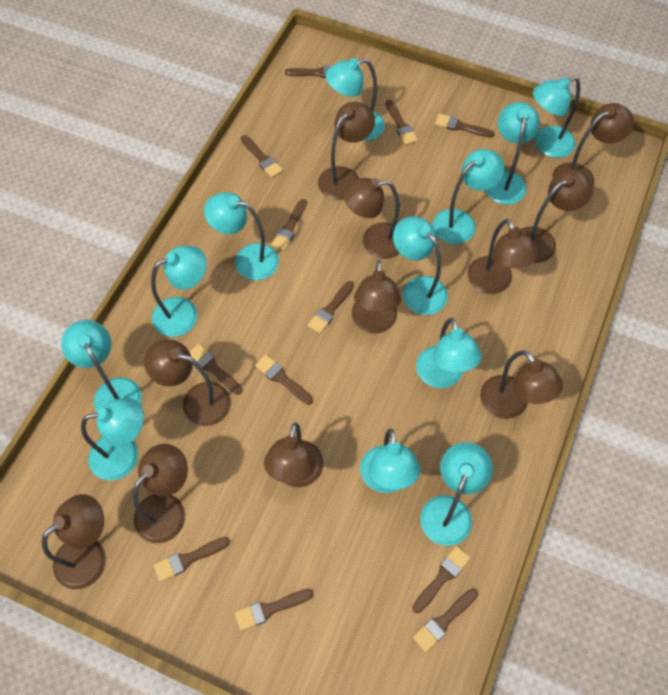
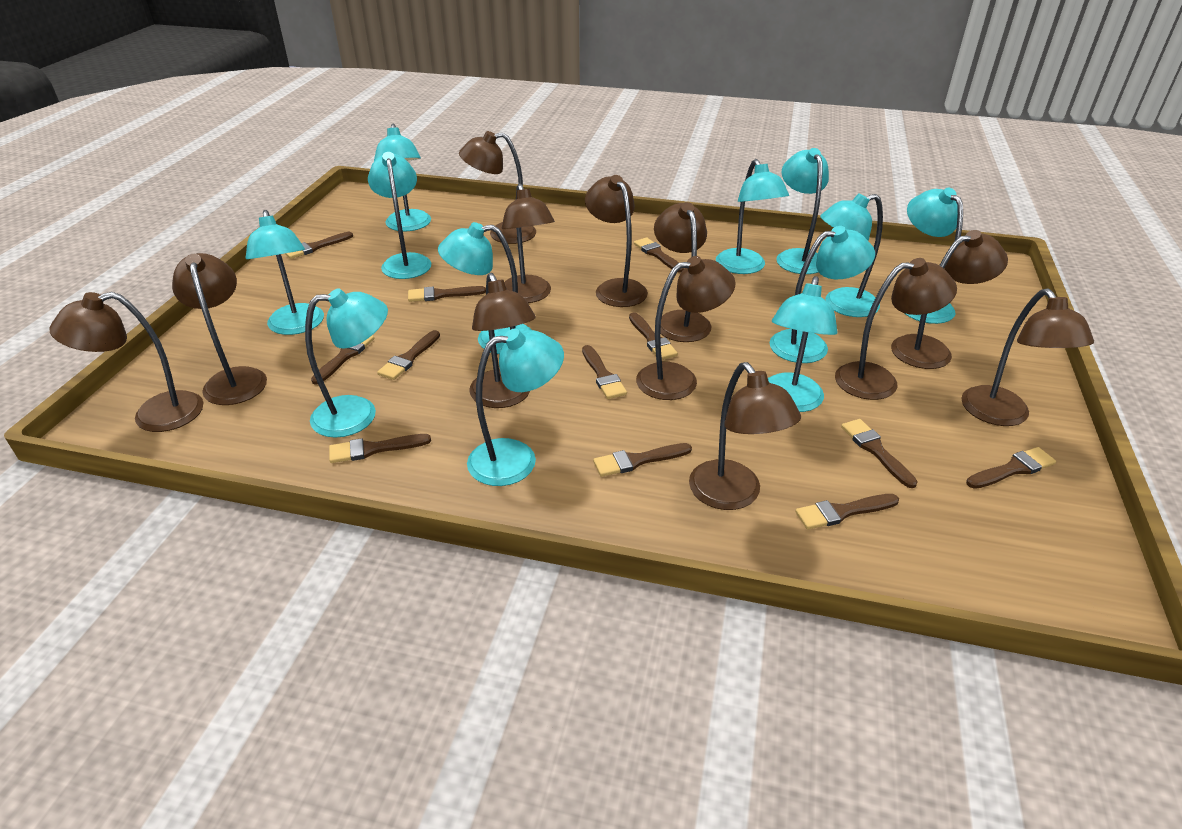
brown lamp: [42,494,106,590] [133,444,188,543] [144,339,231,426] [264,422,324,487] [318,102,375,200] [343,178,400,259] [352,260,401,334] [468,219,538,294] [480,350,563,419] [520,169,593,263] [552,103,634,185] = 11 -> [49,292,204,432] [172,253,267,405] [459,131,536,244] [469,273,536,408] [502,183,555,303] [585,175,648,307] [636,256,736,400] [654,202,711,342] [689,362,801,510] [835,258,957,400] [891,230,1008,369] [961,289,1094,426] = 12

